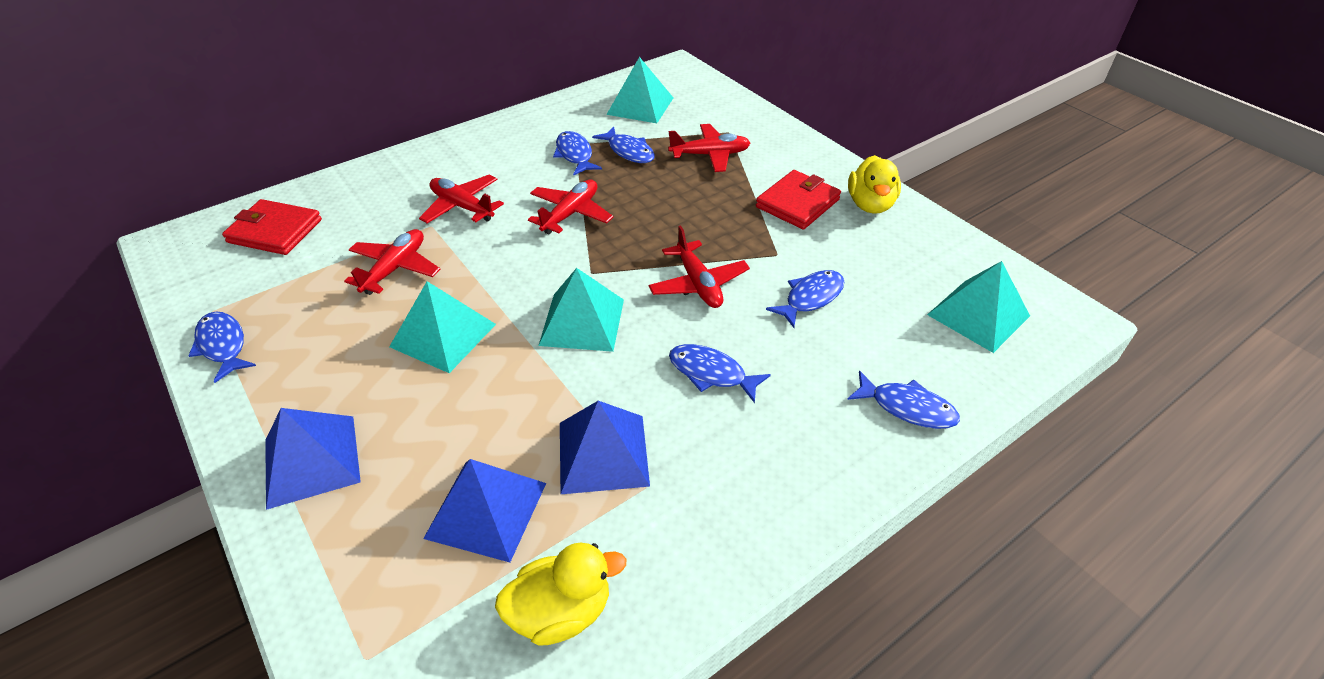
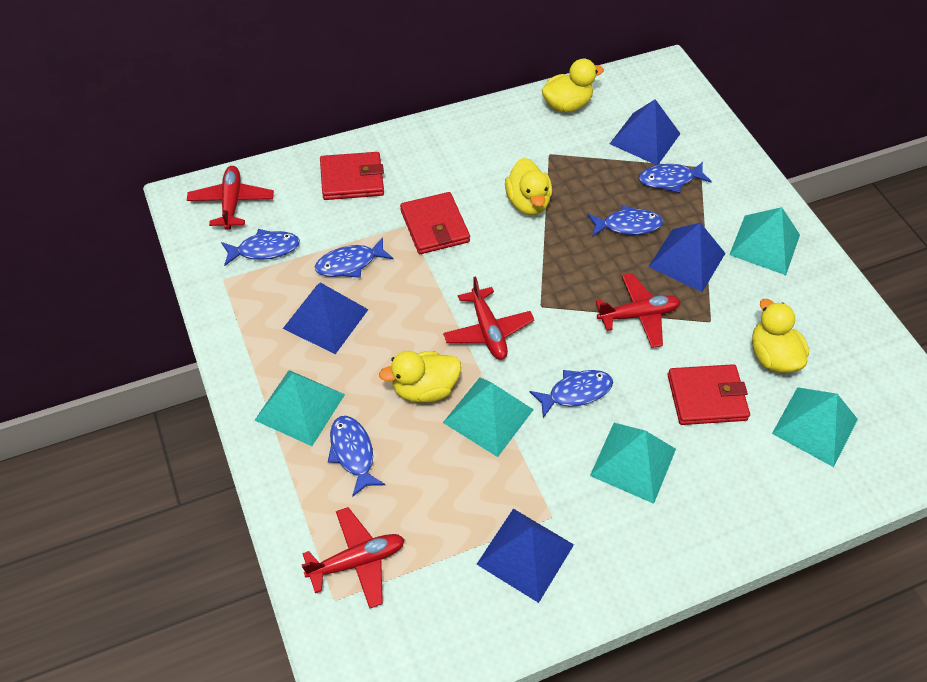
blue pyramid: [265,408,361,510] [423,459,546,562] [560,401,650,494] = 3 -> [283,282,369,354] [476,509,574,603] [610,99,681,165] [649,223,725,292] = 4
red plane: [344,229,440,295] [419,174,504,223] [528,180,613,234] [648,225,750,308] [668,124,750,172] = 5 -> [187,166,274,230] [302,507,405,609] [443,276,534,360] [595,273,681,348] = 4
red wallet: [222,199,322,255] [756,170,841,230] = 2 -> [320,152,384,200] [400,192,470,254] [668,364,750,425] = 3
turquoise pyramid: [389,281,496,373] [539,268,624,352] [606,57,673,123] [927,261,1030,353] = 4 -> [255,370,345,446] [443,377,534,457] [590,423,676,504] [729,207,800,275] [772,387,858,467] = 5
yellow duck: [495,542,626,646] [848,155,901,214] = 2 -> [379,351,461,403] [505,158,552,215] [542,59,604,112] [752,299,809,373] = 4

